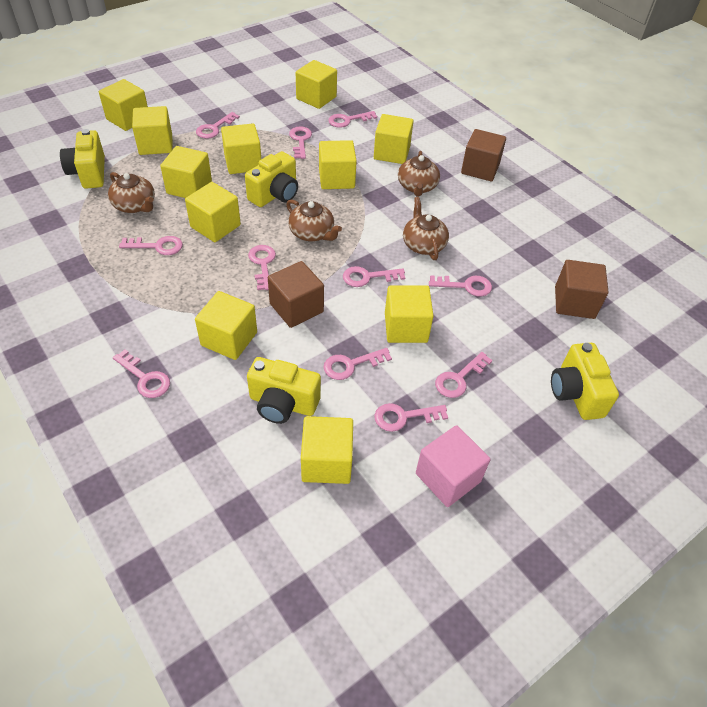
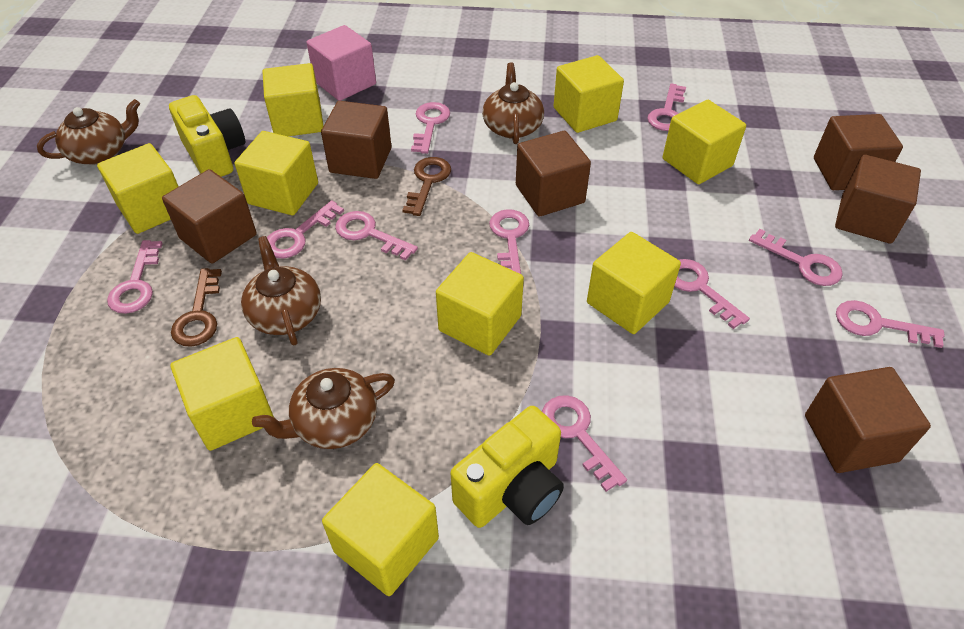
brown cube: [268,261,324,328] [461,129,506,181] [555,260,608,319] = 3 -> [162,169,257,264] [321,101,392,179] [516,131,591,217] [805,367,931,473] [814,114,903,190] [835,154,921,244] = 6
brown key: none = 0 -> [171,268,222,347] [402,157,451,216] = 2
pink key: [113,349,170,398] [119,236,183,255] [196,112,240,139] [248,245,276,290] [289,126,312,159] [324,348,392,380] [328,111,377,128] [343,266,405,287] [374,403,448,432] [429,275,492,297] [435,352,492,398] = 11 -> [107,240,163,314] [267,200,344,259] [335,211,418,261] [411,102,450,154] [489,209,529,274] [542,395,627,492] [647,83,686,131] [674,259,750,329] [749,229,843,286] [836,300,945,348] = 10
yellow camera: [60,129,105,189] [245,151,298,207] [247,357,321,424] [551,343,619,420] = 4 -> [169,95,245,177] [451,406,564,528] = 2
yellow cube: [99,79,148,131] [132,106,173,155] [160,146,212,198] [185,182,241,242] [195,291,257,360] [221,123,261,174] [296,60,337,109] [301,416,353,484] [319,140,357,189] [374,114,413,164] [385,285,434,343] = 11 -> [97,143,179,234] [171,337,274,451] [235,131,318,215] [263,63,324,136] [322,463,439,596] [436,252,524,356] [554,55,624,133] [587,232,681,334] [663,100,746,184] = 9

